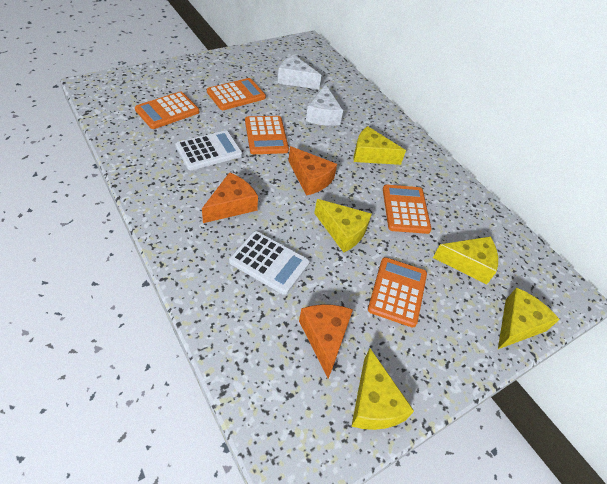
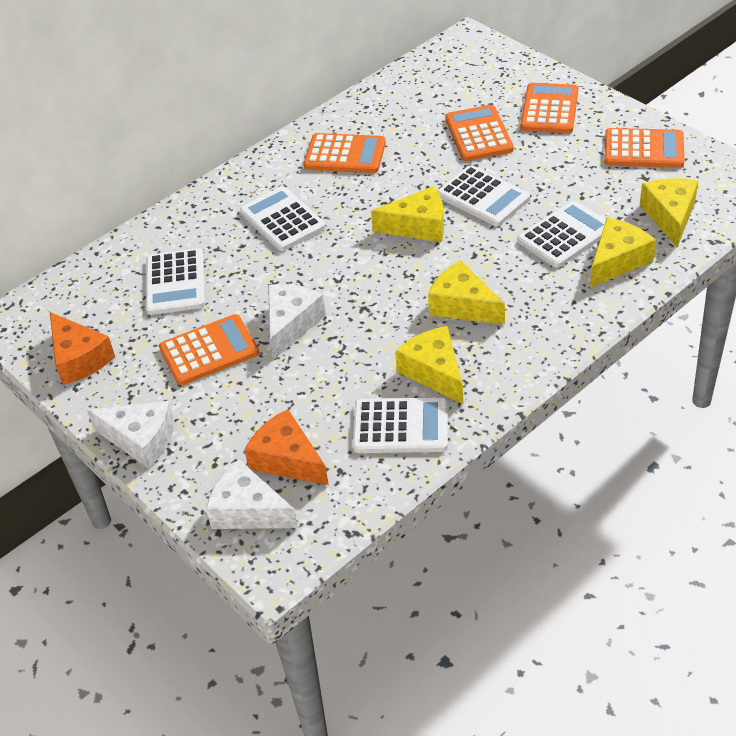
orange cheese: [202,172,258,223] [288,146,337,196] [299,304,353,379] = 3 -> [50,312,115,385] [244,409,329,485] = 2
white calculator: [175,130,242,170] [229,231,310,295] = 2 -> [146,248,205,315] [240,186,326,251] [353,397,448,453] [438,165,530,226] [518,200,606,268] = 5
white cheese: [277,55,321,89] [306,84,343,126] = 2 -> [87,401,174,469] [206,460,298,529] [268,284,326,359] = 3

